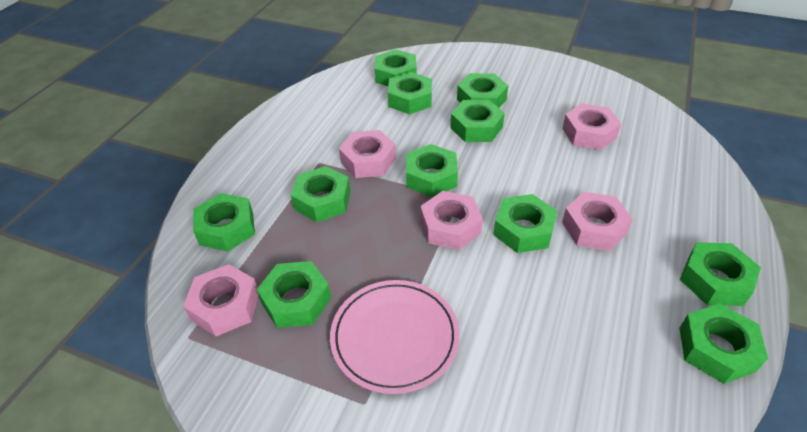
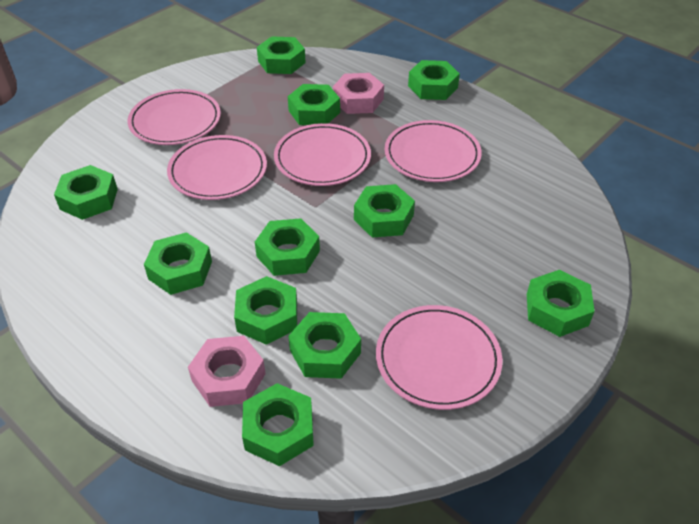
pink nut: [183,264,259,336] [339,130,396,178] [420,191,483,250] [562,103,622,150] [562,192,633,251] = 5 -> [188,336,266,407] [333,73,384,114] = 2
pink plate: [330,280,460,394] = 1 -> [128,89,221,145] [167,135,267,200] [274,123,371,186] [376,305,502,410] [385,120,482,182] = 5

